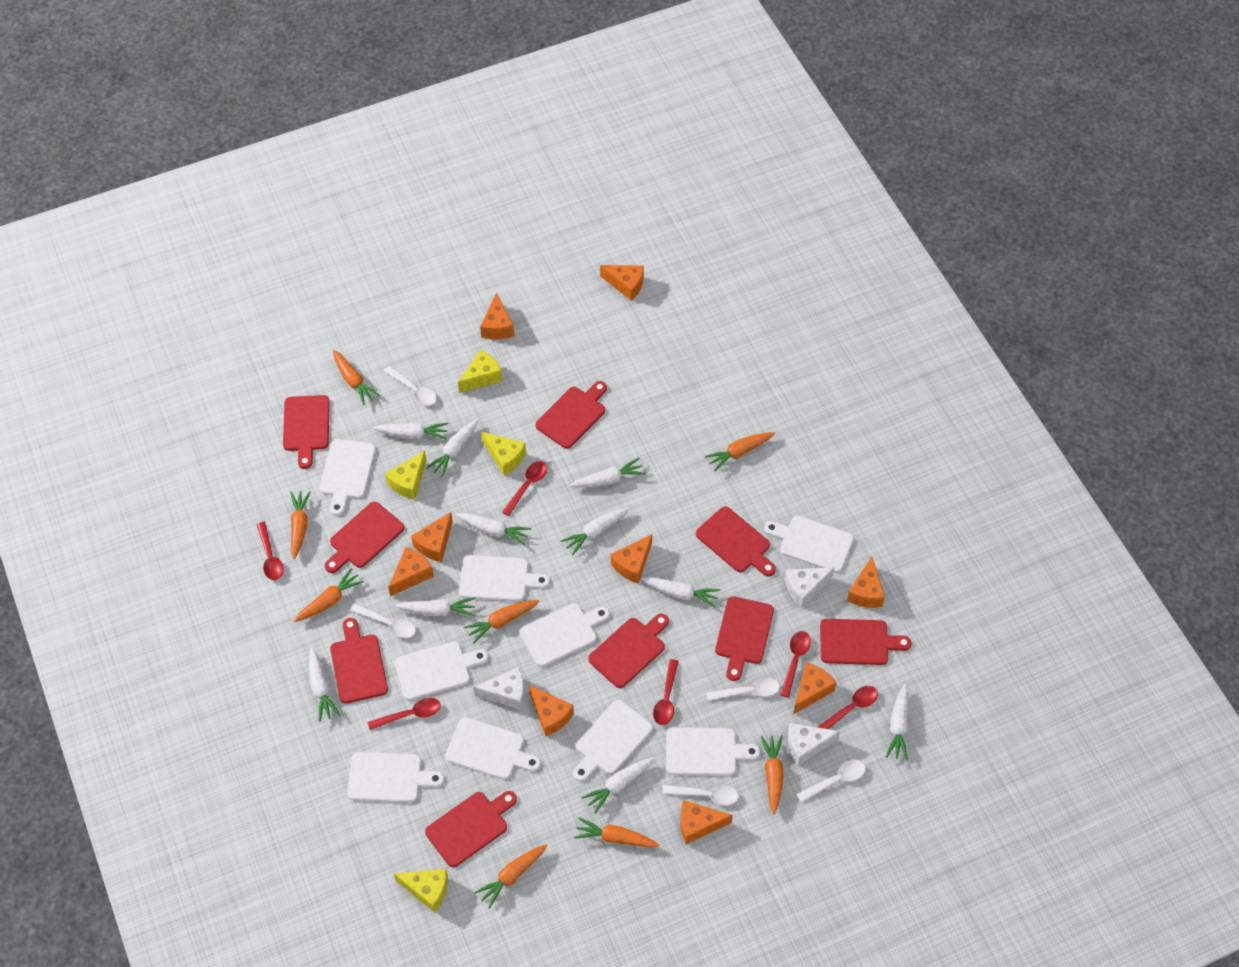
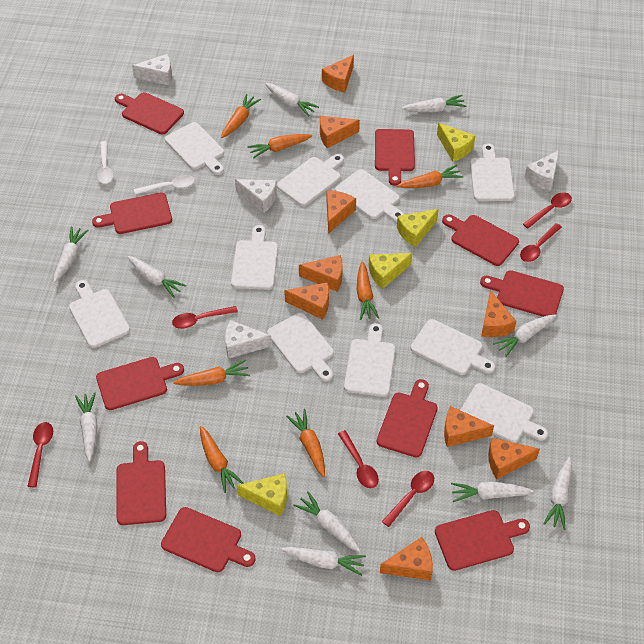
orange carrot: [290,491,311,559] [294,568,364,622] [333,350,380,405] [464,600,539,644] [474,844,547,909] [574,817,659,848] [705,432,775,471] [761,735,784,814] = 8 -> [173,360,250,386] [200,426,244,493] [221,94,261,138] [247,134,312,159] [286,409,325,477] [357,261,379,320] [397,165,463,188] = 7
red cutting board: [283,395,330,469] [325,502,404,573] [330,618,388,704] [425,791,517,867] [536,381,607,449] [588,614,669,688] [696,506,776,576] [715,596,774,681] [820,619,912,665] = 9 -> [92,193,172,234] [96,357,184,410] [115,92,184,134] [117,441,166,525] [161,507,256,573] [375,129,415,186] [377,379,438,458] [435,510,530,571] [442,215,519,266] [480,270,564,317] = 10
white cheese: [473,667,524,710] [785,567,834,608] [788,723,840,766] = 3 -> [132,54,172,86] [225,320,272,359] [235,179,277,213] [524,150,559,191] = 4
white cutting board: [319,439,376,516] [347,752,444,803] [395,641,488,700] [445,717,541,780] [459,555,550,601] [520,603,609,667] [573,700,653,781] [666,727,760,776] [764,516,853,573] = 9 -> [69,280,130,348] [165,122,224,175] [231,225,278,290] [267,313,334,381] [277,154,344,206] [335,169,404,222] [344,323,396,397] [411,319,495,375] [460,383,548,443] [470,143,515,201] = 10
white spoon: [350,603,416,638] [384,366,437,405] [662,785,739,805] [706,678,780,701] [797,760,866,802] = 5 -> [97,141,114,184] [134,175,195,195] = 2

